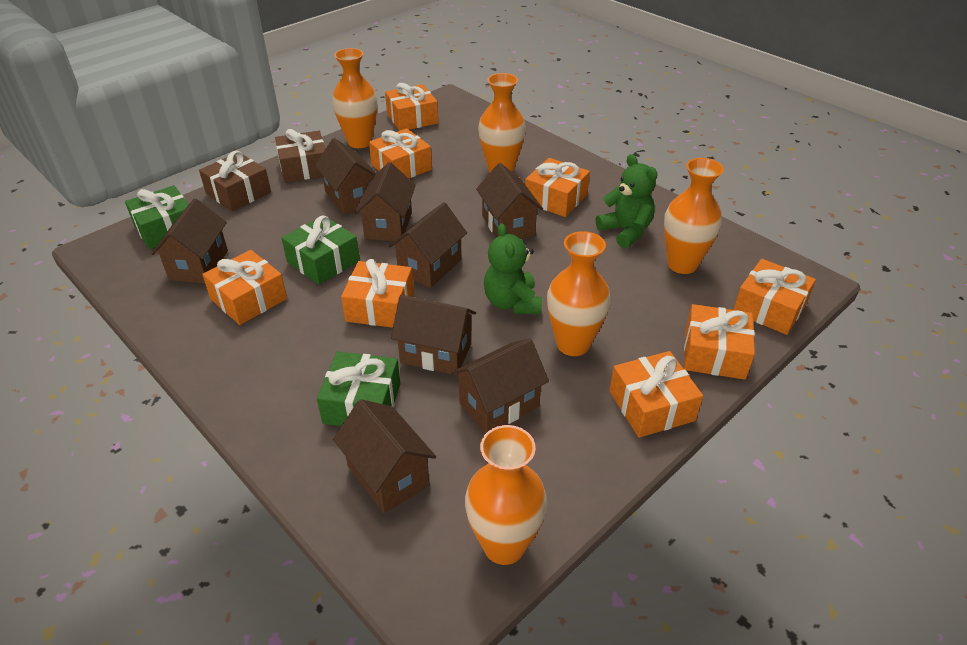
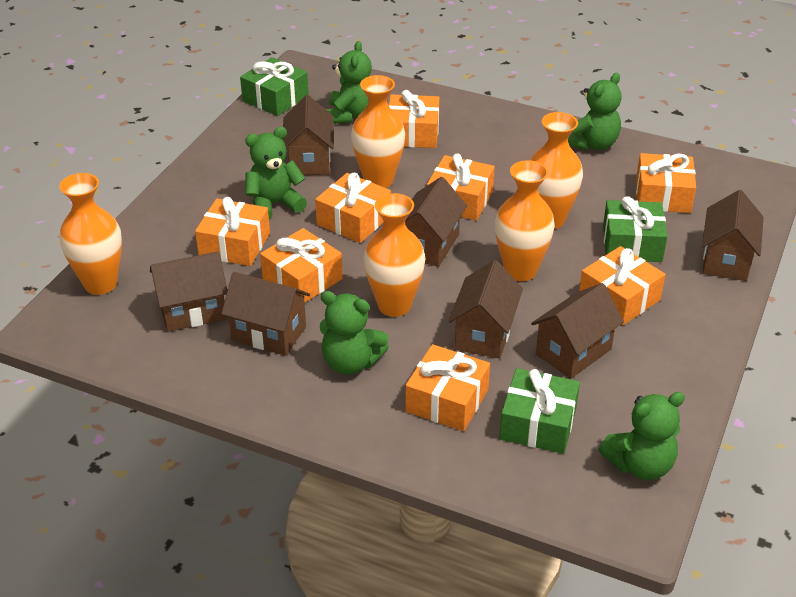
brown gift: [199,151,271,211] [275,129,325,183] = 2 -> none = 0
brown house: [151,198,228,283] [315,138,377,215] [333,399,436,513] [355,162,416,241] [389,202,467,288] [391,295,476,375] [451,338,549,434] [476,163,543,239] = 8 -> [150,251,227,332] [221,272,310,356] [282,95,334,175] [405,177,467,267] [449,260,523,359] [531,283,624,379] [702,190,764,281] = 7
green teddy bear: [484,223,542,314] [596,154,657,248] = 2 -> [245,127,307,220] [319,291,389,375] [326,41,372,124] [568,73,622,151] [599,392,685,480] = 5

